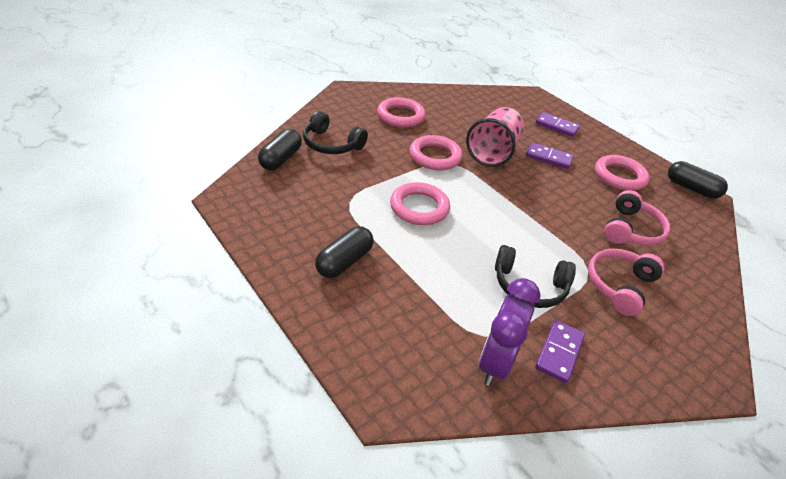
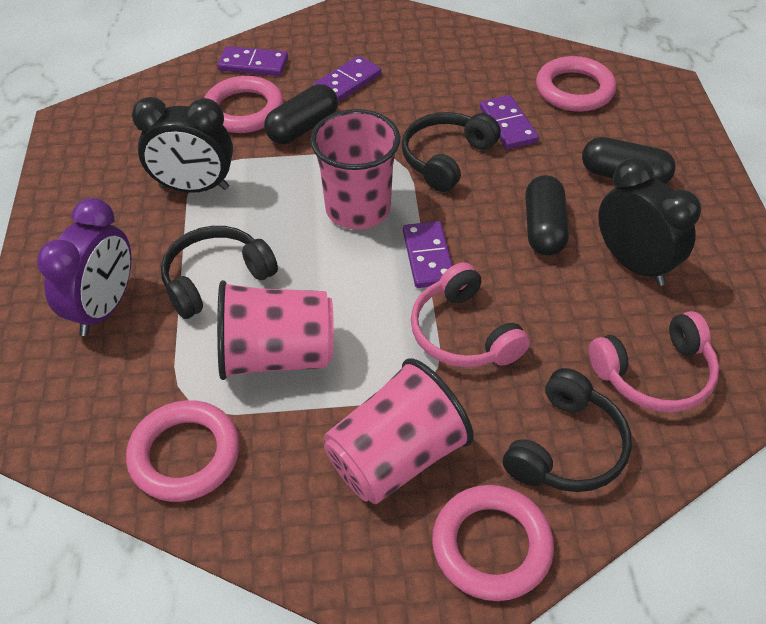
black clock: none = 0 -> [132,97,233,193] [598,158,701,286] = 2
black headphones: [303,111,368,154] [495,245,576,308] = 2 -> [161,226,278,319] [402,112,501,192] [503,368,632,492] = 3
pink cup: [466,107,524,167] = 1 -> [217,280,334,380] [310,109,401,229] [324,358,474,504] = 3
purple domino: [526,142,573,169] [535,112,580,137] [535,320,585,383] = 3 -> [217,46,288,76] [312,56,381,102] [403,221,453,288] [480,95,539,149] = 4

